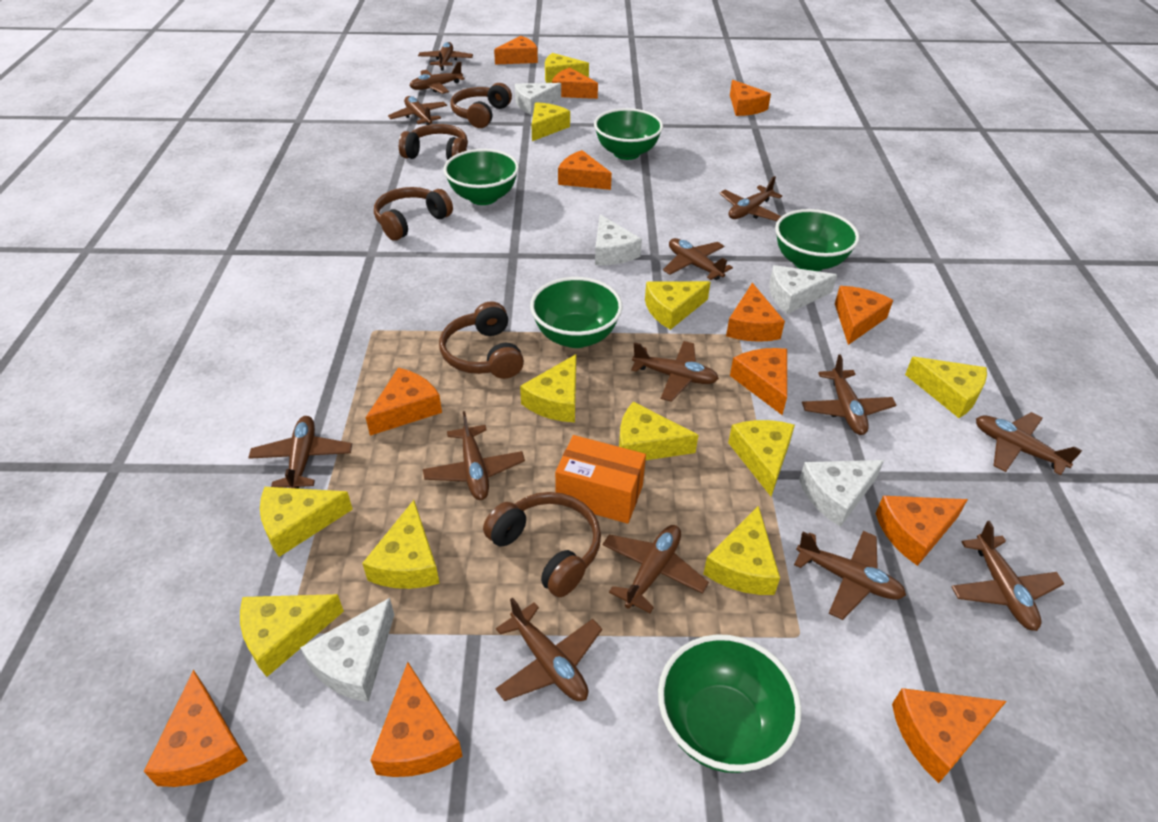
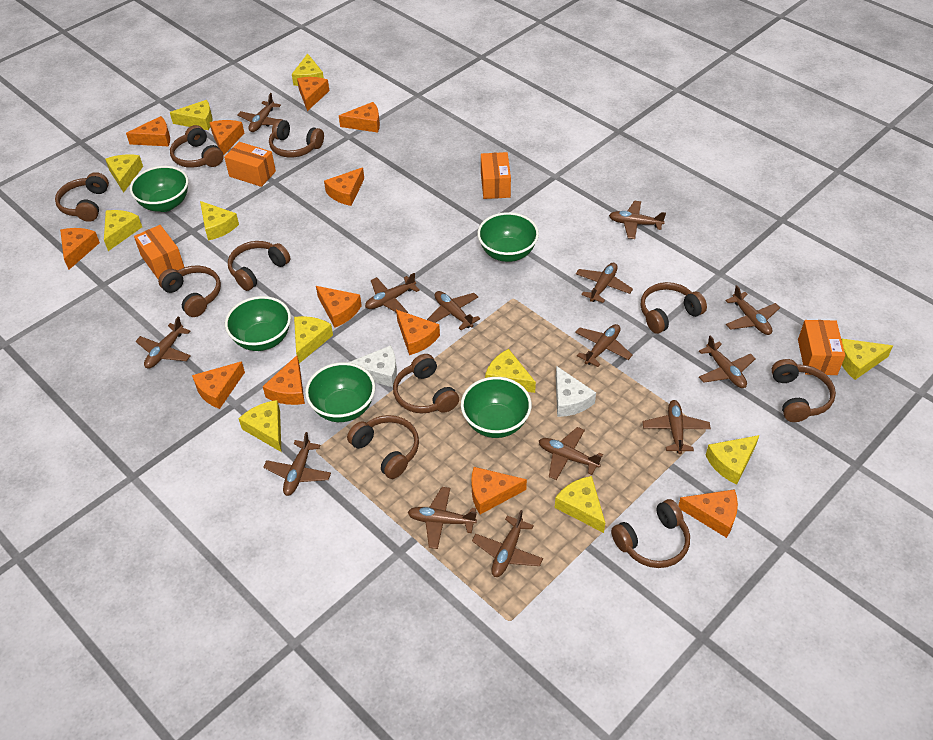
brown headphones: [374,187,453,241] [399,124,468,160] [439,301,524,379] [450,83,512,128] [483,492,601,597] = 5 -> [55,172,109,222] [158,265,221,317] [170,125,224,168] [228,241,291,291] [269,119,324,158] [347,415,419,479] [393,354,459,413] [611,499,690,568] [641,282,707,334] [771,359,836,422] = 10
orange box: [555,435,646,524] = 1 -> [134,225,184,279] [224,142,276,187] [481,152,511,199] [798,320,845,375] = 4
white cheese: [300,598,394,702] [515,83,561,115] [595,215,642,265] [769,265,837,314] [799,460,884,527] = 5 -> [348,345,397,387] [556,366,596,417] = 2

